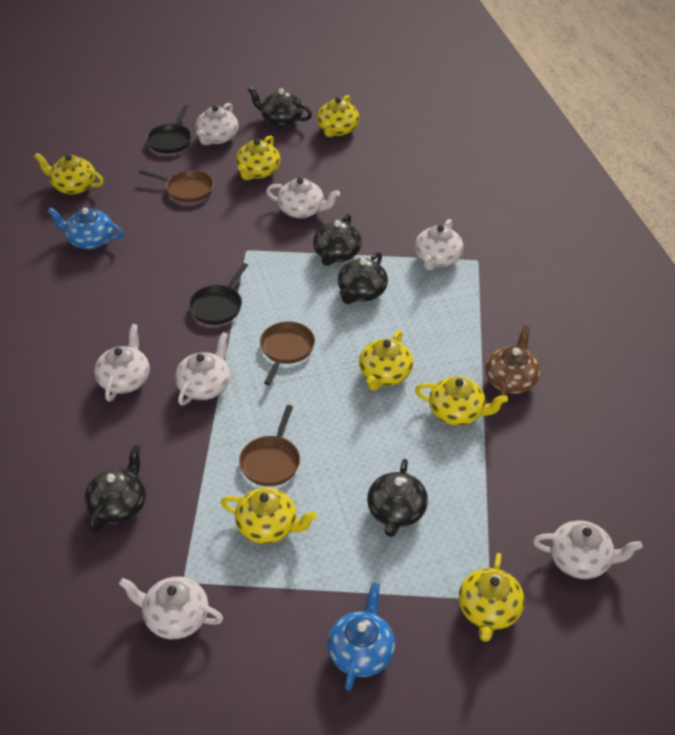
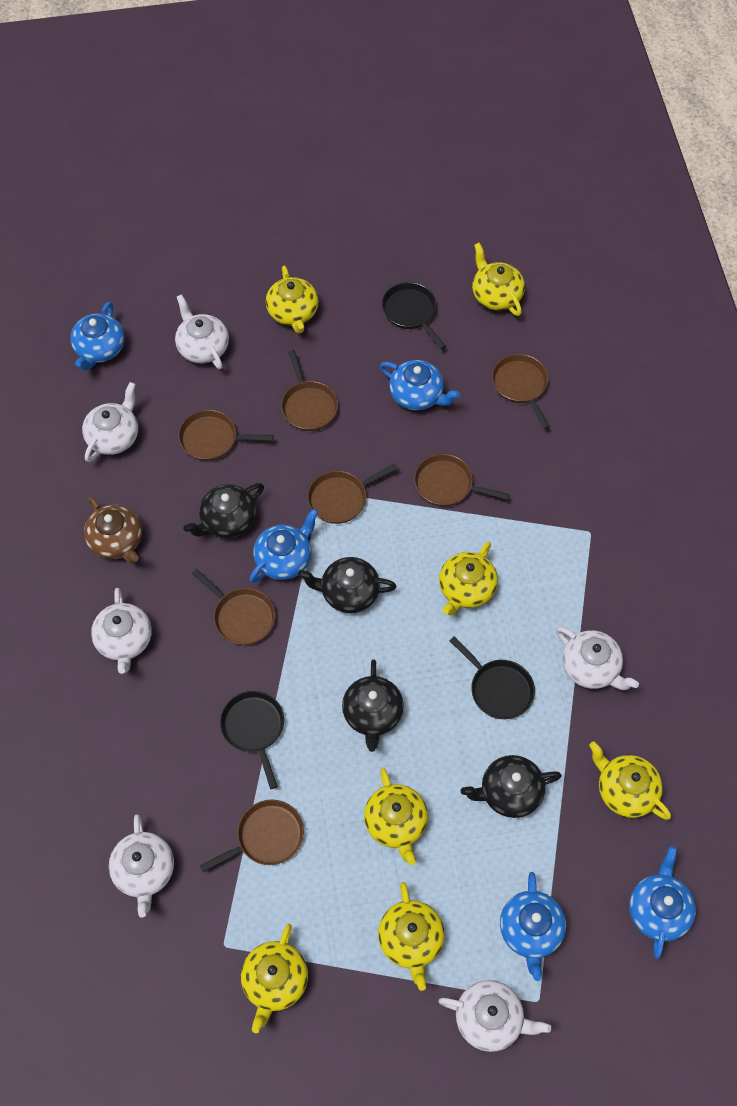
black pan: [146,105,191,154] [189,263,248,325] = 2 -> [220,691,284,789] [382,282,446,349] [449,636,535,719] = 3
black teapot: [85,444,146,533] [248,87,312,127] [313,214,362,266] [338,252,388,304] [367,459,428,537] = 5 -> [183,483,264,538] [298,557,396,613] [342,660,404,752] [461,755,562,818] = 4
blue teapot: [47,208,124,249] [328,583,395,691] = 2 -> [70,302,125,371] [249,509,318,583] [380,360,460,410] [500,872,566,981] [629,846,696,959] = 5
brown pan: [139,169,213,203] [239,405,300,486] [260,322,315,385] = 3 -> [178,410,274,461] [192,569,276,645] [200,800,304,872] [281,350,338,431] [307,463,398,524] [414,454,510,506] [492,354,550,429] = 7
white teapot: [94,324,150,402] [119,577,223,639] [175,332,230,406] [195,103,239,145] [266,177,340,218] [415,219,463,270] [533,520,643,579] = 7 -> [82,382,138,462] [91,588,152,674] [109,815,174,918] [175,294,229,369] [438,980,551,1052] [556,627,639,690] = 6

